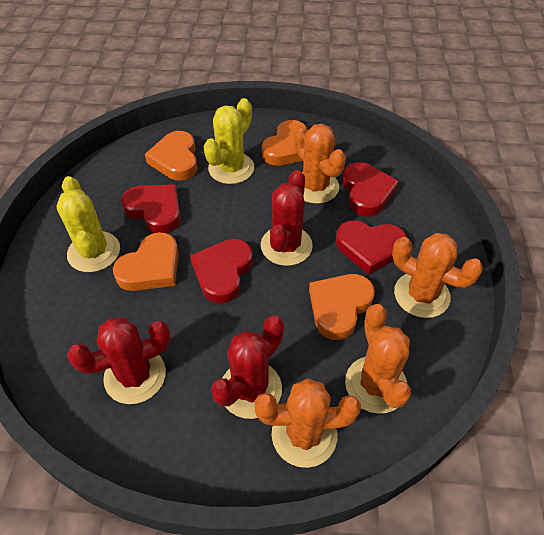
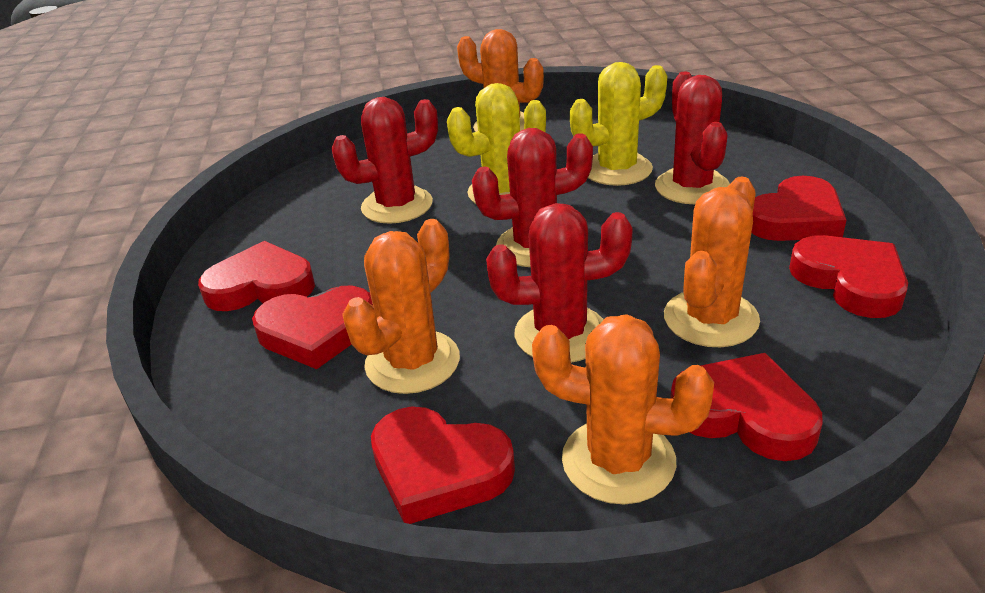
orange heart: [113,232,179,291] [145,131,197,181] [262,120,307,166] [309,274,375,340] = 4 -> none = 0
red cactus: [67,317,171,404] [211,316,284,419] [261,170,313,266] = 3 -> [331,97,438,224] [472,128,593,267] [486,203,633,363] [655,71,730,204] = 4
red heart: [121,184,181,233] [190,239,253,304] [336,220,407,275] [343,162,399,217] = 4 -> [198,241,315,311] [252,286,373,369] [371,407,515,524] [670,353,823,461] [752,176,846,241] [789,235,908,318] = 6

